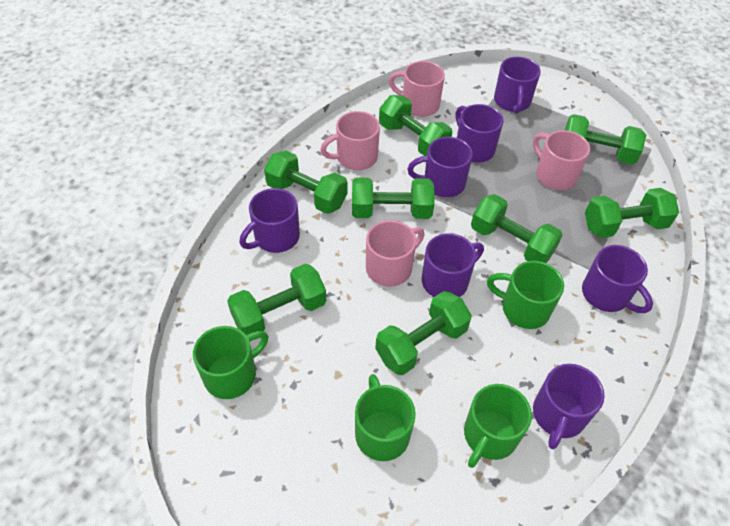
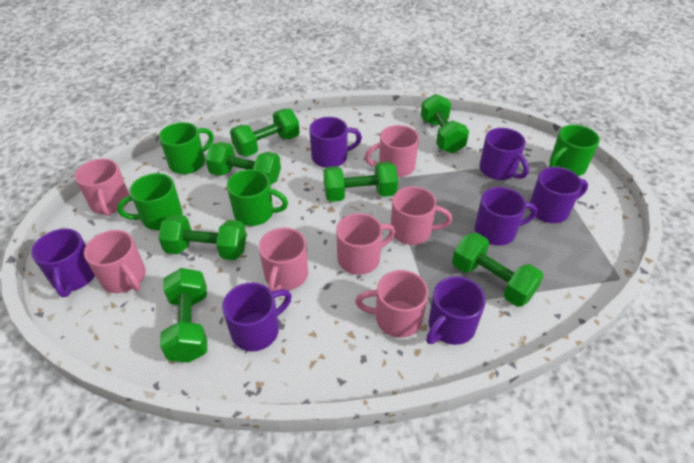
green dumbbell: [227,264,326,335] [264,150,348,214] [352,178,434,219] [375,291,472,375] [379,95,452,156] [471,194,562,263] [565,114,646,164] [585,188,679,238] = 8 -> [158,215,247,260] [160,268,207,363] [205,142,281,185] [230,109,300,157] [323,162,398,202] [421,94,469,153] [452,233,544,307] = 7
pink mug: [320,111,380,170] [366,220,425,287] [389,61,445,117] [533,130,590,190] = 4 -> [75,159,129,216] [84,230,146,293] [259,228,308,292] [336,213,395,275] [355,270,429,338] [365,125,419,177] [391,186,452,245] = 7

